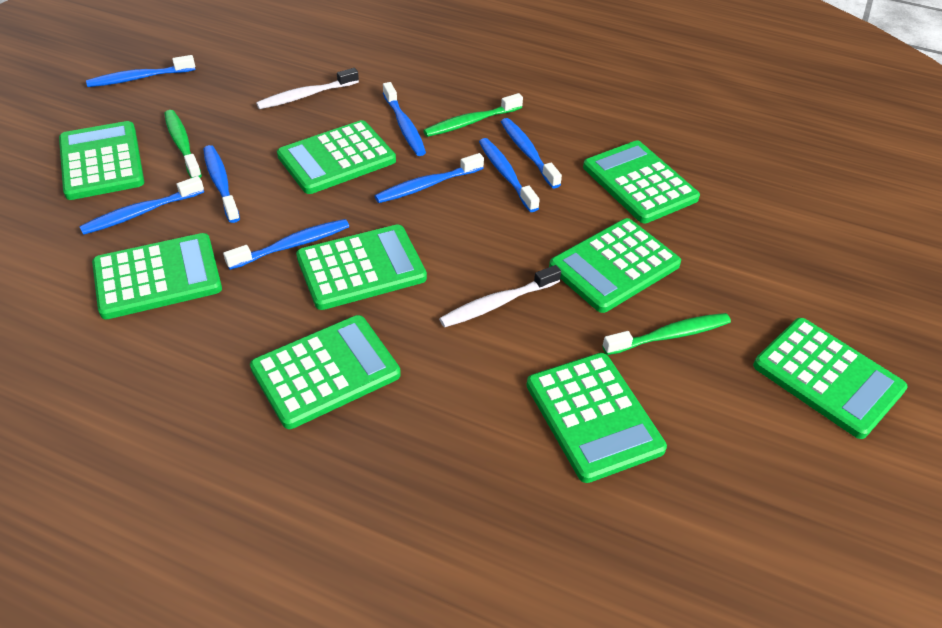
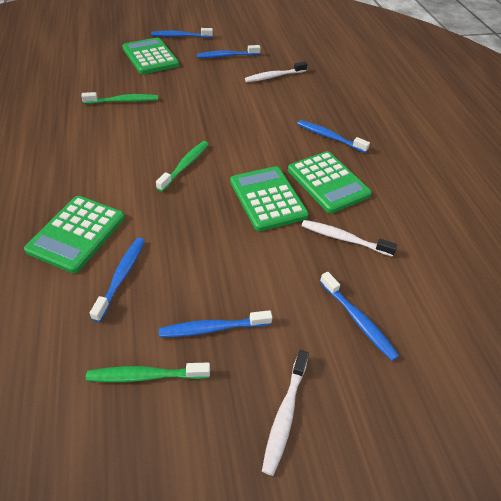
blue toothbrush: [79,176,204,235] [86,55,196,87] [203,145,240,223] [223,219,349,270] [375,153,484,203] [383,82,426,156] [479,138,540,212] [501,118,562,189] = 8 -> [90,238,145,322] [151,28,213,38] [159,310,272,337] [197,45,261,58] [297,120,370,153] [320,272,399,361] = 6
green calculator: [59,121,144,200] [92,233,222,319] [250,315,401,429] [277,120,396,194] [296,224,427,310] [526,353,667,483] [549,218,681,313] [583,140,700,223] [753,318,908,439] = 9 -> [24,196,125,273] [122,37,179,74] [230,166,309,231] [288,151,372,213] = 4
white toothbrush: [256,68,359,109] [439,265,561,328] = 2 -> [245,61,307,82] [262,350,309,476] [302,220,397,257] = 3

